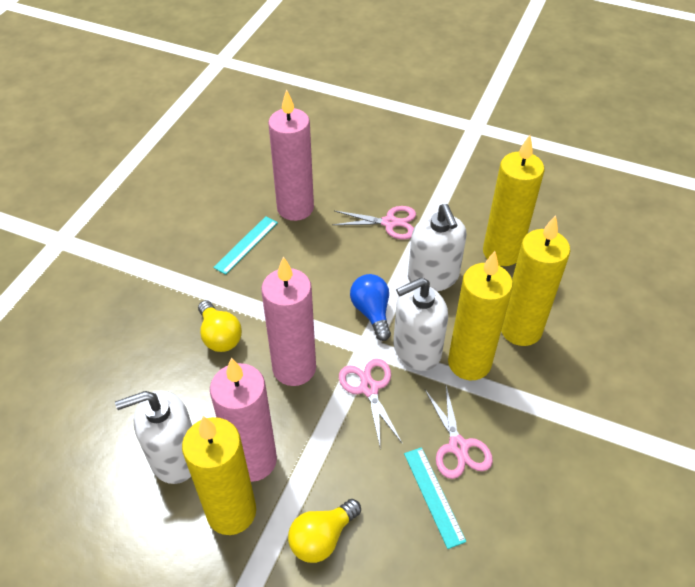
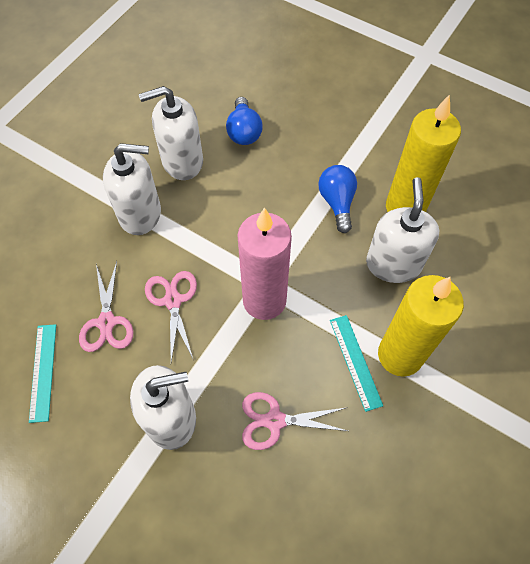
blue light bulb: [350,274,391,341] = 1 -> [226,97,263,145] [318,165,357,233] = 2
pink candle: [210,358,277,482] [261,256,316,386] [268,89,314,221] = 3 -> [237,207,292,320] = 1
white soap dispenser: [115,391,192,484] [393,277,448,371] [408,204,466,291] = 3 -> [103,143,161,235] [130,365,196,450] [139,86,203,180] [366,177,439,283] = 4
yellow candle: [182,416,256,535] [448,251,513,380] [483,135,544,266] [501,215,570,346] = 4 -> [378,275,464,377] [386,94,461,212] = 2
yellow light bulb: [198,300,242,352] [288,499,361,563] = 2 -> none = 0

